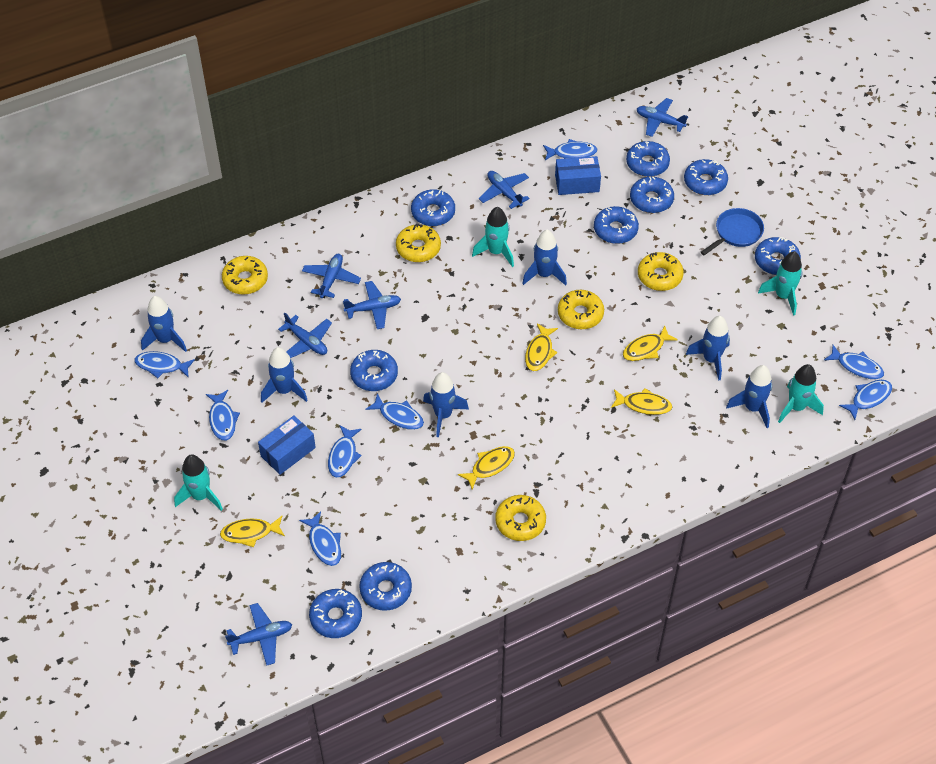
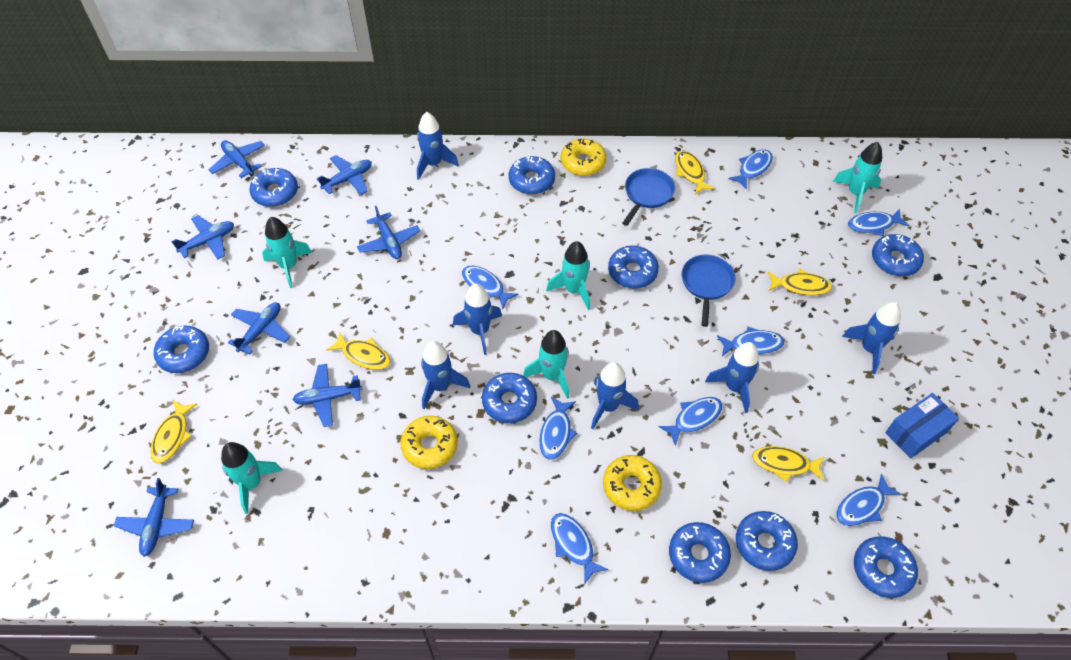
blue box: [258,415,316,475] [555,156,601,195] = 2 -> [885,393,959,458] = 1
blue pan: [701,208,764,255] = 1 -> [622,168,675,226] [682,255,736,327] = 2
blue plane: [225,603,292,666] [278,312,332,358] [302,254,361,298] [343,281,401,329] [479,171,530,209] [637,98,688,137] = 6 -> [114,478,194,557] [171,215,234,260] [209,141,265,178] [228,302,290,354] [293,364,362,427] [317,155,372,195] [357,206,420,259] = 7
turquoise rocket: [174,454,223,511] [472,207,514,267] [758,251,802,316] [778,364,824,423] = 4 -> [221,442,283,514] [262,217,312,288] [523,330,569,399] [546,241,590,310] [833,142,882,213] = 5
yellow donut: [222,256,268,295] [396,224,441,262] [495,495,546,541] [558,290,604,329] [638,252,684,291] = 5 -> [400,416,458,469] [561,139,607,176] [603,455,662,511] = 3

